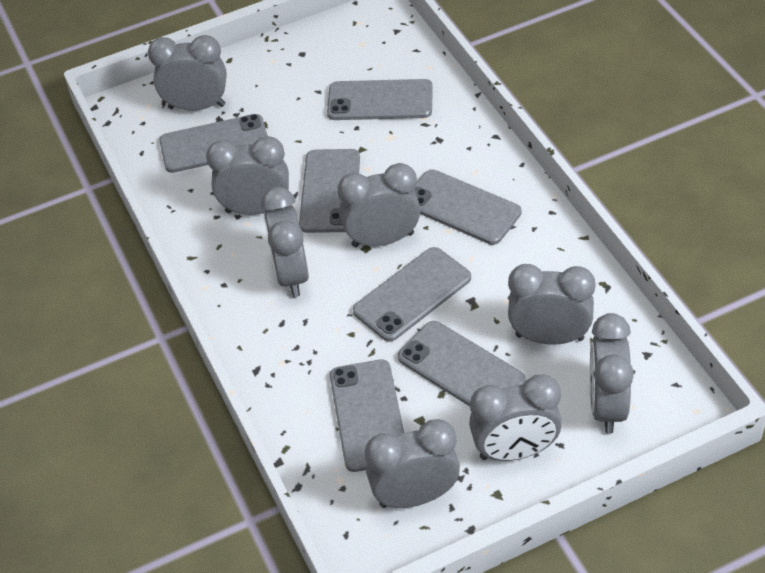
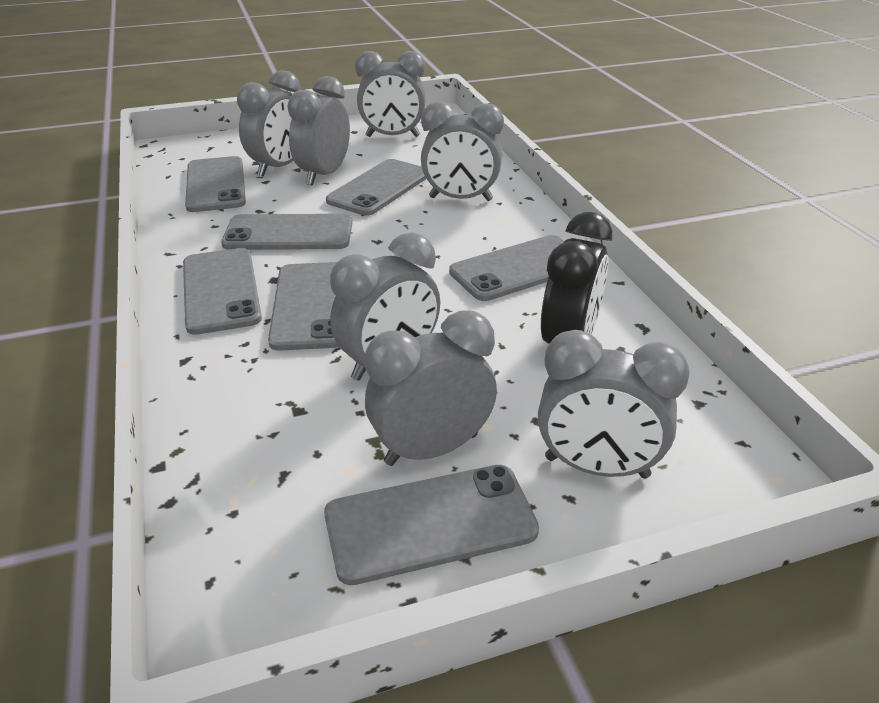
black clock: none = 0 -> [541,212,612,344] = 1
grey clock: [148,35,227,111] [206,136,289,215] [261,187,309,297] [338,163,420,247] [365,419,460,508] [469,374,562,461] [508,264,595,344] [590,313,634,434] = 8 -> [237,70,301,177] [287,76,350,186] [330,232,440,381] [355,51,426,137] [365,310,497,466] [421,102,504,201] [538,330,690,479] = 7

